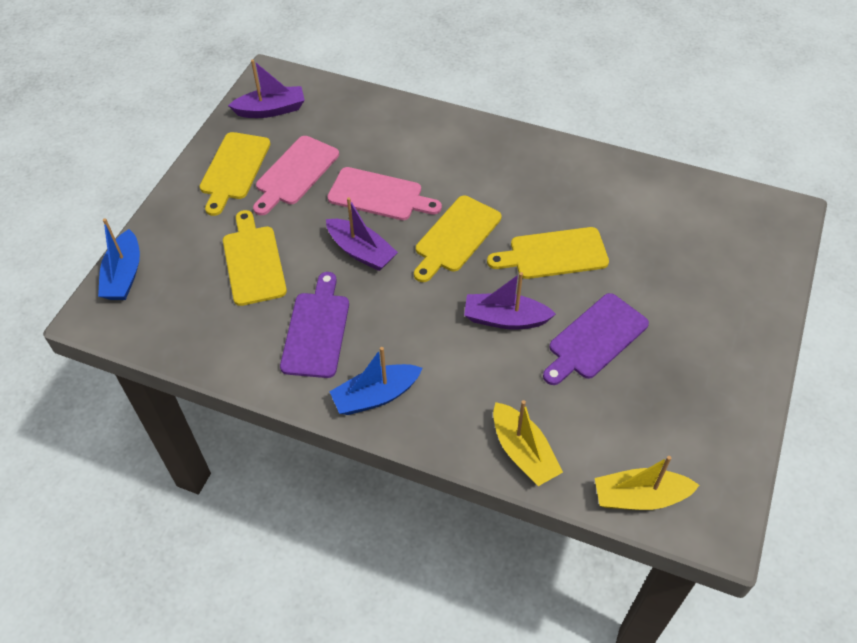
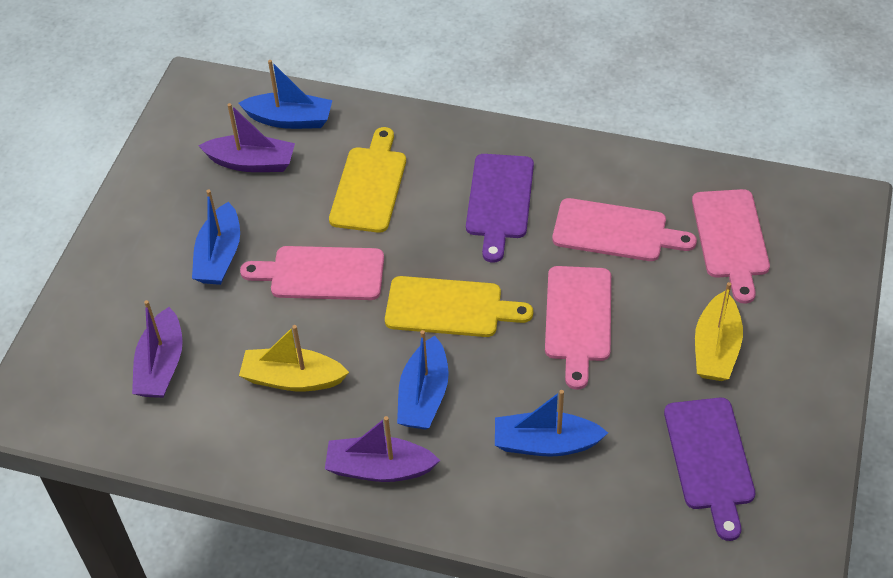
blue boat: [98,218,140,300] [329,347,423,415] = 2 -> [192,190,240,285] [238,60,332,129] [397,330,449,429] [495,390,608,457] = 4
pink cutting board: [253,136,339,215] [327,167,442,220] = 2 -> [240,246,384,300] [545,266,611,390] [552,198,697,261] [692,189,770,304] = 4
yellow cutting board: [199,132,270,216] [223,210,287,306] [414,196,502,282] [487,227,609,279] = 4 -> [329,127,406,233] [385,276,533,337] = 2

